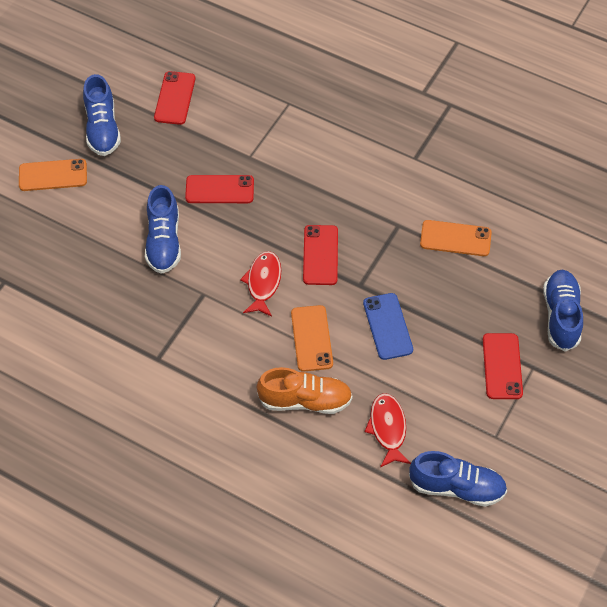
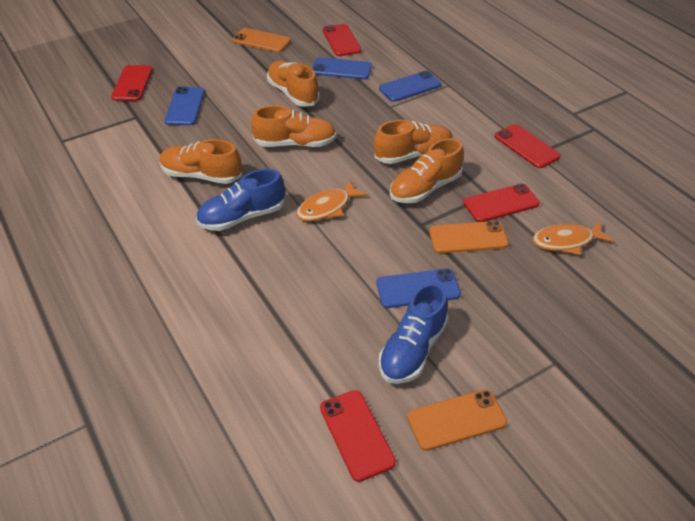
blue phone: [363,293,413,360] = 1 -> [164,87,205,125] [312,57,372,79] [376,269,461,308] [379,71,442,102] = 4
blue shoe: [83,74,121,156] [145,185,181,274] [409,451,507,507] [543,270,583,352] = 4 -> [196,169,285,231] [379,283,448,384] = 2
orange fish: none = 0 -> [296,179,368,221] [532,220,614,255] = 2
orange shoe: [257,367,353,414] = 1 -> [159,139,242,184] [251,105,336,147] [267,61,320,107] [374,120,453,164] [390,138,464,203] = 5
red fish: [240,251,281,317] [364,393,411,467] = 2 -> none = 0
red phone: [154,71,196,125] [185,175,254,203] [303,225,338,285] [483,333,523,399] = 4 -> [111,65,152,101] [320,390,396,482] [322,24,362,56] [463,184,540,222] [495,124,561,168] = 5

